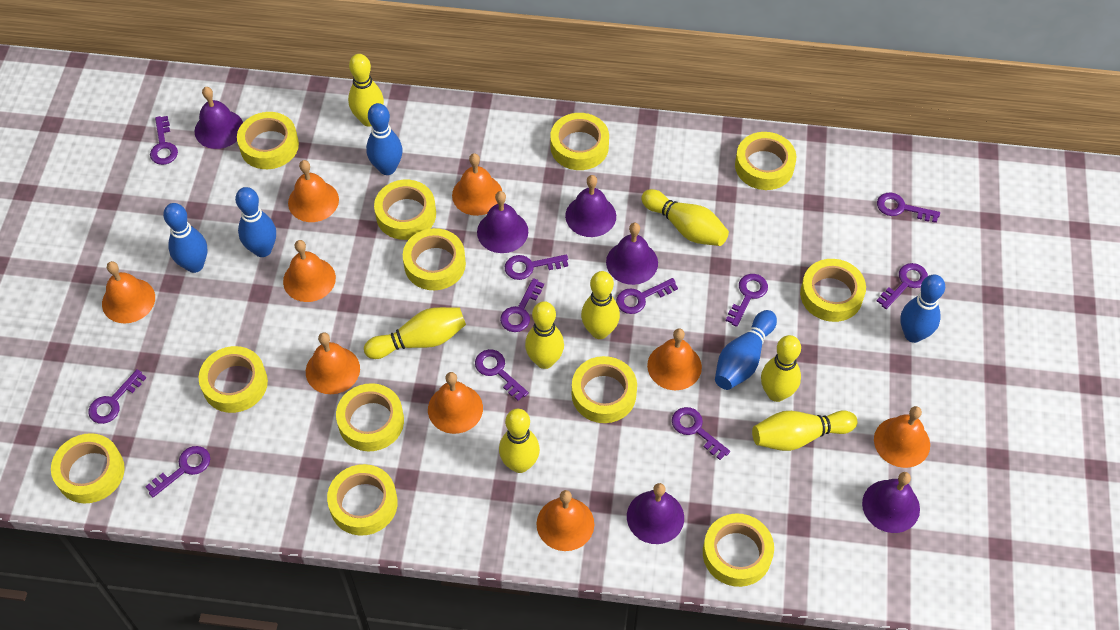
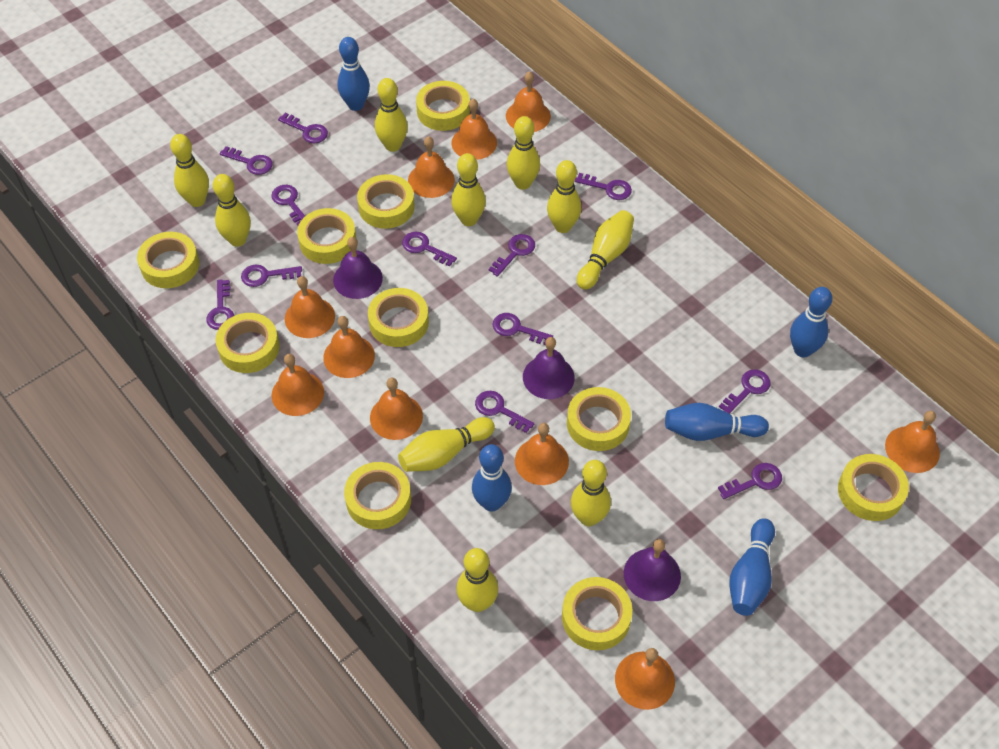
orange bell: [102,261,155,323] [283,240,336,302] [288,160,339,222] [306,333,360,394] [428,372,483,434] [452,153,502,216] [537,490,594,551] [647,329,702,390] [874,406,930,468] = 9 -> [272,354,324,416] [285,276,335,338] [323,316,375,378] [370,378,423,440] [408,136,455,198] [451,99,497,160] [506,71,551,132] [515,423,569,485] [615,648,675,710] [885,411,940,473] = 10
purple bell: [194,87,243,149] [477,191,528,253] [565,175,616,237] [606,223,658,285] [627,483,684,544] [862,472,920,533] = 6 -> [333,237,383,299] [523,337,575,399] [624,539,681,601] = 3
purple key: [88,369,146,424] [145,446,210,497] [150,116,178,165] [475,349,529,401] [500,278,544,332] [505,255,568,280] [616,278,678,314] [672,407,730,460] [726,274,768,327] [877,193,940,223] [877,263,928,309] = 11 -> [206,279,234,330] [219,146,273,175] [241,265,302,287] [271,185,305,225] [278,113,328,143] [402,232,457,267] [475,391,534,433] [489,234,535,277] [492,313,553,345] [575,173,632,200] [718,463,782,499] [719,369,771,414] = 12
yellow bowling pin: [348,54,384,126] [364,307,466,359] [499,409,540,473] [525,301,564,369] [581,271,620,339] [641,189,729,246] [752,410,857,451] [761,335,801,402] = 8 -> [170,134,209,207] [213,174,251,247] [375,78,408,152] [398,417,495,472] [451,153,486,226] [457,548,498,612] [507,116,540,190] [547,160,581,233] [571,460,611,526] [577,210,634,290] = 10
yellow tape: [51,433,125,503] [199,346,268,413] [237,112,299,169] [327,464,398,536] [336,383,404,451] [374,180,436,240] [403,228,466,290] [550,113,609,170] [572,356,637,423] [703,513,774,587] [735,132,796,190] [800,259,866,322] = 12 -> [137,232,199,288] [215,313,280,373] [297,208,356,264] [344,462,411,529] [357,174,415,229] [368,288,429,347] [416,81,470,131] [562,577,632,650] [567,387,631,451] [838,454,909,521] = 10

